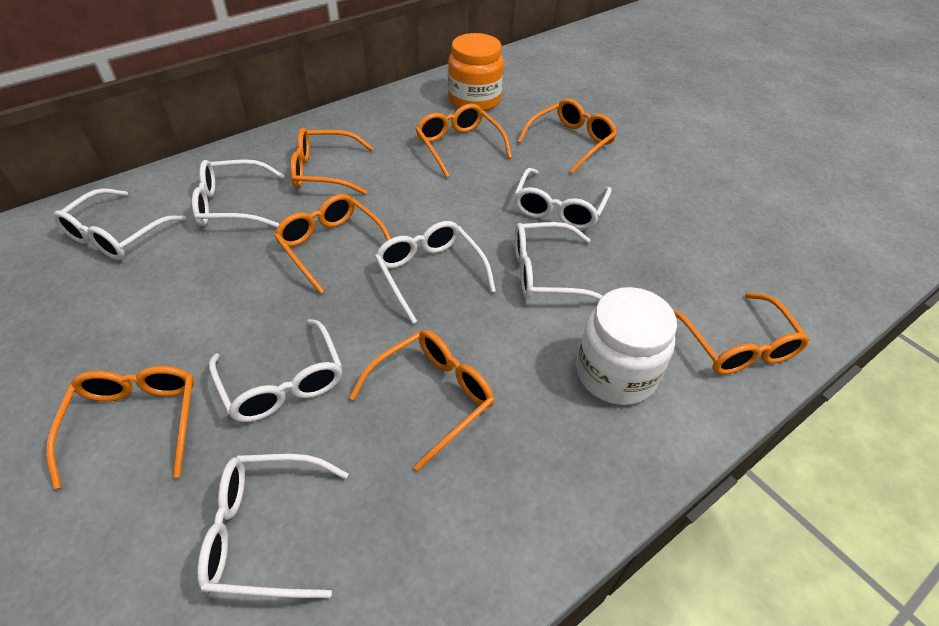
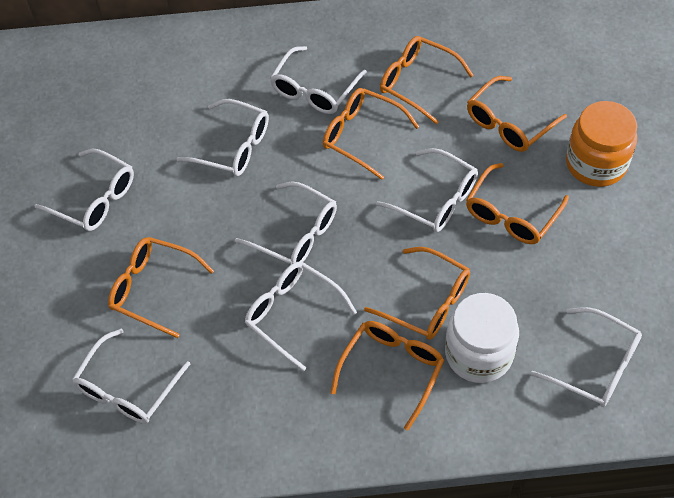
white glasses: [53,188,186,260] [192,159,285,228] [197,454,348,598] [209,319,343,422] [375,221,496,324] [514,168,612,229] [515,222,603,300] = 7 -> [35,149,134,231] [72,329,190,424] [176,99,269,176] [235,181,337,265] [245,262,357,371] [270,46,367,114] [376,148,478,232] [531,307,642,407] = 8

